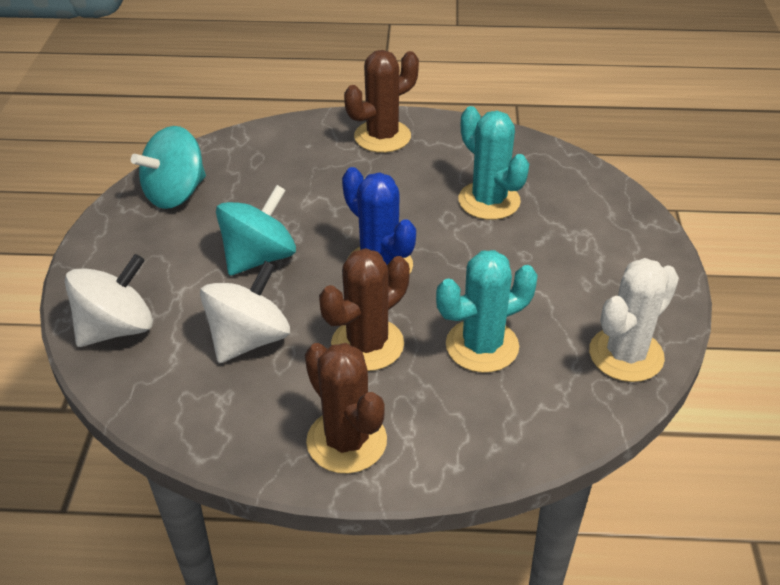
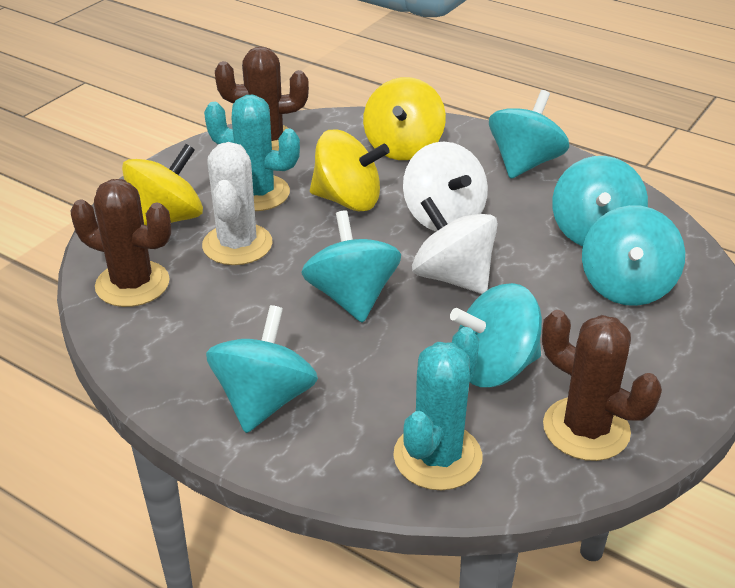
blue cactus: [342,167,416,273] = 1 -> none = 0
turquoise spinning top: [131,126,206,209] [216,185,296,276] = 2 -> [206,305,318,433] [302,210,401,323] [450,283,542,387] [489,90,569,179] [552,156,648,246] [582,205,685,306] = 6
yellow spinning top: none = 0 -> [122,144,203,225] [310,130,390,211] [363,77,446,160] = 3

